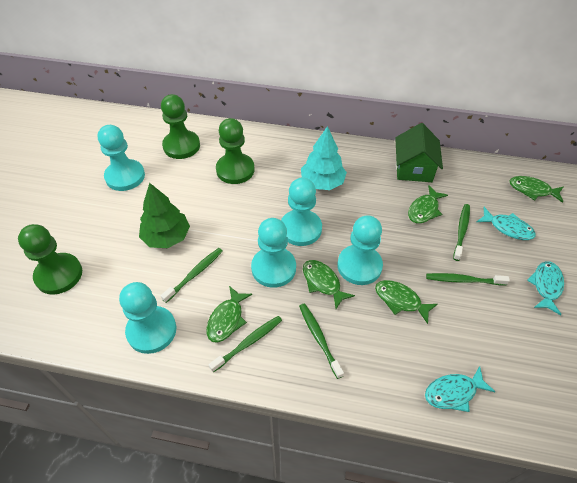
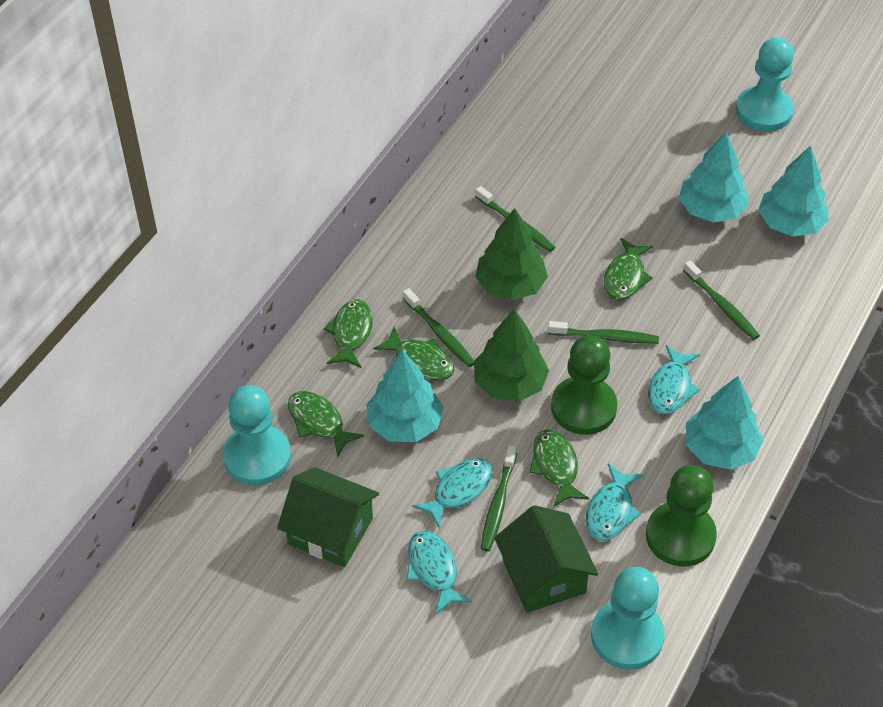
green house: [395,123,443,182] = 1 -> [277,467,379,567] [494,505,598,613] = 2
green pawn: [18,224,82,294] [161,94,200,159] [216,118,254,184] = 3 -> [551,335,617,435] [646,465,717,567] = 2
green tree: [139,183,190,248] = 1 -> [474,309,549,402] [475,208,548,300] = 2
turquoise fish: [425,366,495,412] [477,207,536,240] [527,261,564,315] = 3 -> [407,530,472,615] [412,458,493,529] [586,463,643,541] [648,345,700,414] = 4
turquoise pawn: [98,125,145,191] [119,282,176,354] [251,218,296,288] [281,178,322,246] [338,215,383,285] = 5 -> [223,385,291,485] [591,567,665,670] [736,37,794,131] = 3
turquoise tree: [301,126,347,190] = 1 -> [366,350,443,442] [679,131,749,223] [686,376,764,470] [758,145,829,237] = 4

